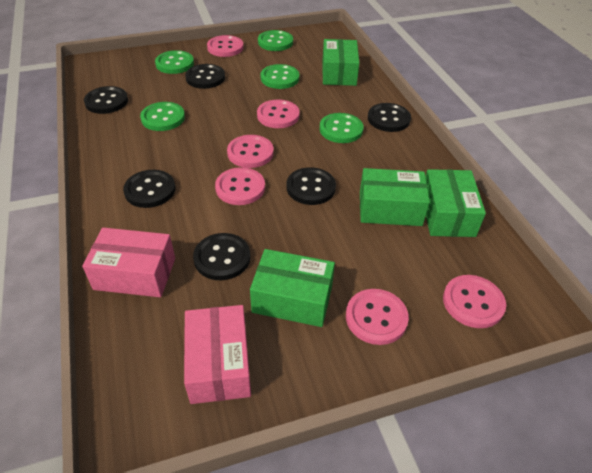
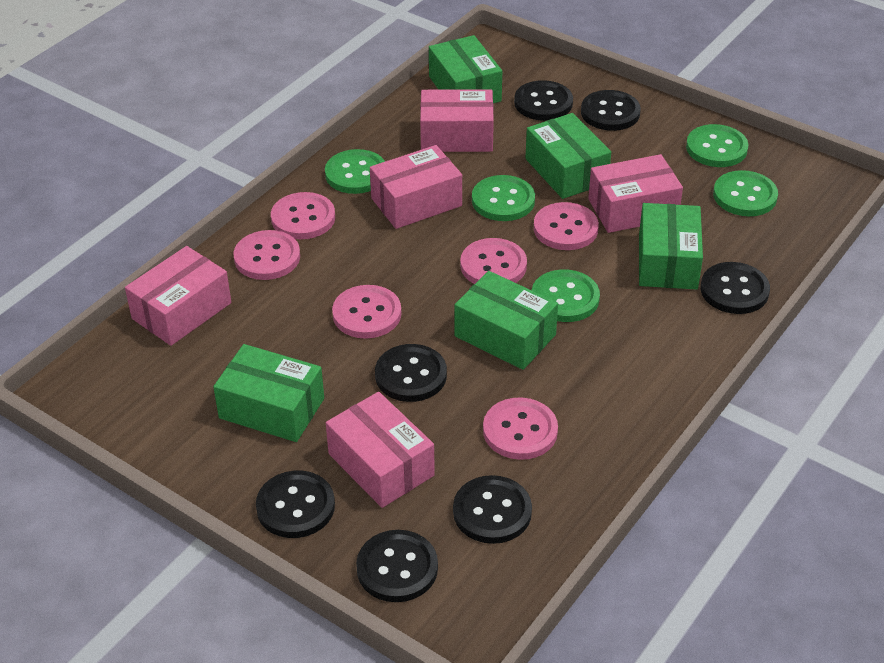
black button: [84,86,128,114] [123,170,176,208] [185,64,225,89] [193,233,251,280] [287,167,336,205] [368,103,411,132] = 6 -> [256,471,335,538] [356,530,438,602] [375,344,447,402] [453,475,532,544] [514,80,573,121] [581,90,641,131] [701,262,770,314] = 7
green box: [250,249,335,327] [322,39,359,86] [360,168,430,226] [425,169,486,237] = 4 -> [213,344,324,442] [429,35,502,103] [454,271,558,370] [526,113,611,199] [639,203,703,290] = 5
pink box: [82,227,175,297] [184,305,251,404] = 2 -> [125,246,231,346] [326,392,435,508] [370,145,462,229] [420,89,494,152] [588,154,683,233] = 5

